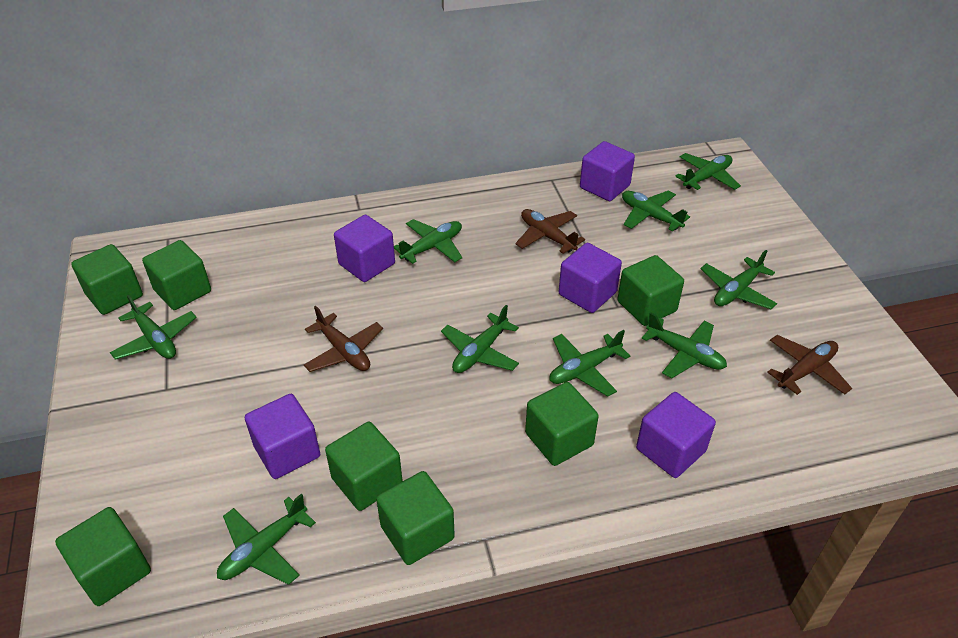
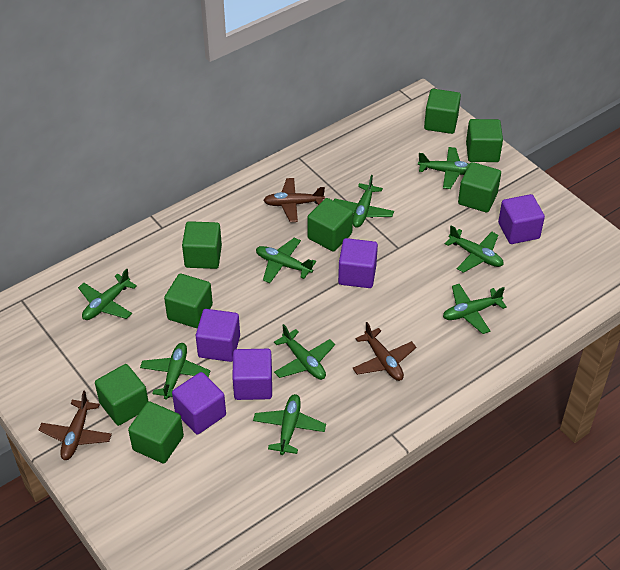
green cube: [55,507,151,606] [71,244,143,315] [142,240,211,310] [325,422,403,511] [376,471,455,565] [525,382,599,466] [617,255,684,326] = 7 -> [95,364,149,426] [128,402,184,463] [164,273,213,328] [182,221,222,269] [308,198,353,252] [424,89,461,134] [458,162,501,213] [466,119,503,162] = 8

